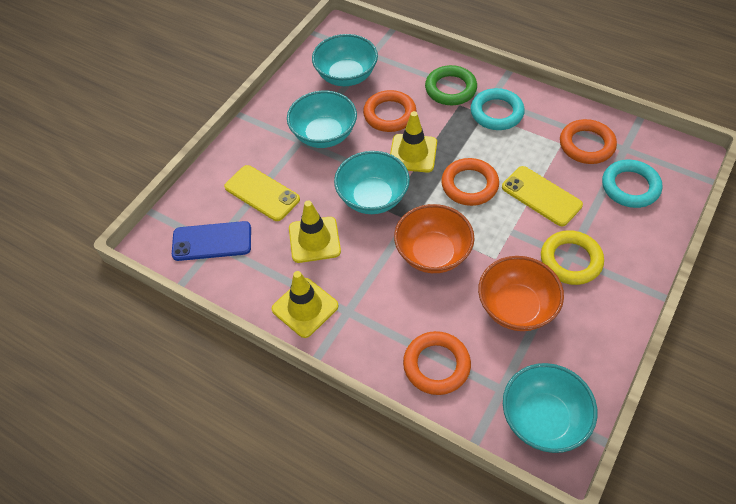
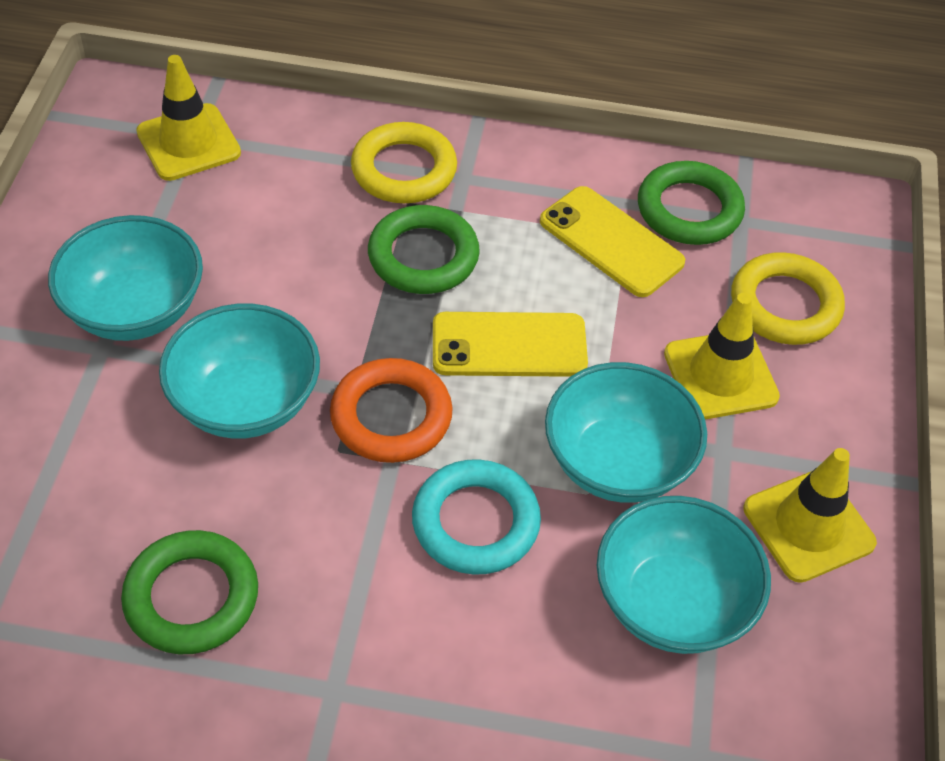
blue phone: [172,221,251,261] = 1 -> none = 0
green ring: [425,65,477,105] = 1 -> [121,530,258,654] [368,205,480,294] [638,161,745,245] = 3
orange bowl: [394,204,474,273] [478,256,564,331] = 2 -> none = 0
orange ring: [363,90,417,132] [403,331,471,395] [441,158,499,206] [560,119,617,164] = 4 -> [330,358,453,463] = 1
turquoise ring: [471,88,525,130] [602,159,662,208] = 2 -> [412,459,541,575] = 1
yellow ring: [541,230,604,285] = 1 -> [351,122,457,203] [731,252,845,345] = 2

